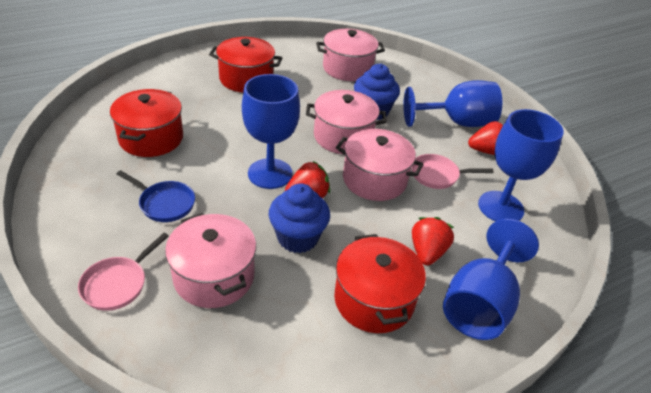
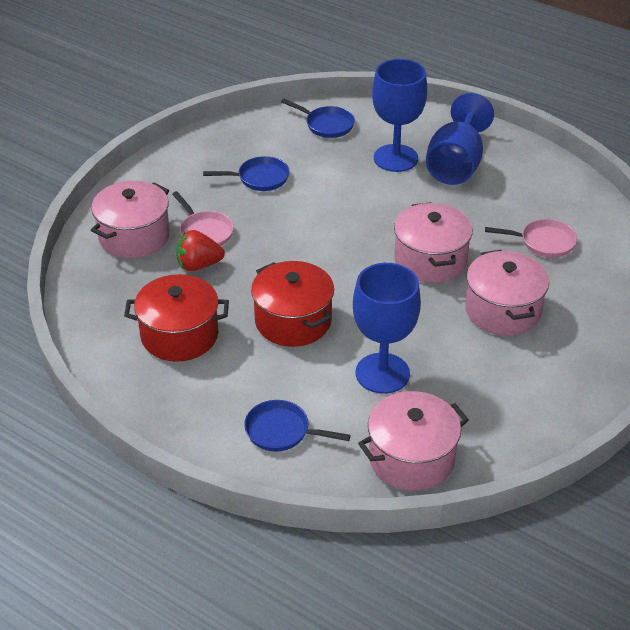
blue cupcake: [269,183,330,253] [354,64,400,120] = 2 -> none = 0
blue goblet: [242,74,300,189] [403,80,502,127] [443,219,539,340] [478,109,564,221] = 4 -> [353,263,421,394] [372,59,427,172] [426,93,494,185] = 3
blue pan: [117,170,195,222] = 1 -> [203,156,290,191] [244,400,351,451] [281,99,355,138] = 3
red pot: [110,89,183,157] [209,37,282,93] [334,234,426,333] = 3 -> [124,274,229,362] [251,261,334,347] = 2
red strawberry: [285,161,330,198] [412,217,454,266] [468,121,504,155] = 3 -> [176,230,225,271] = 1

